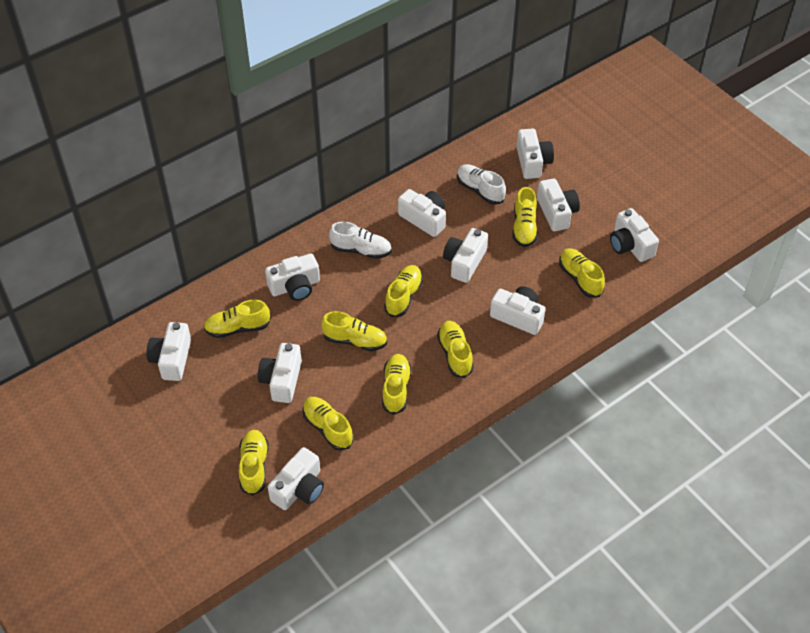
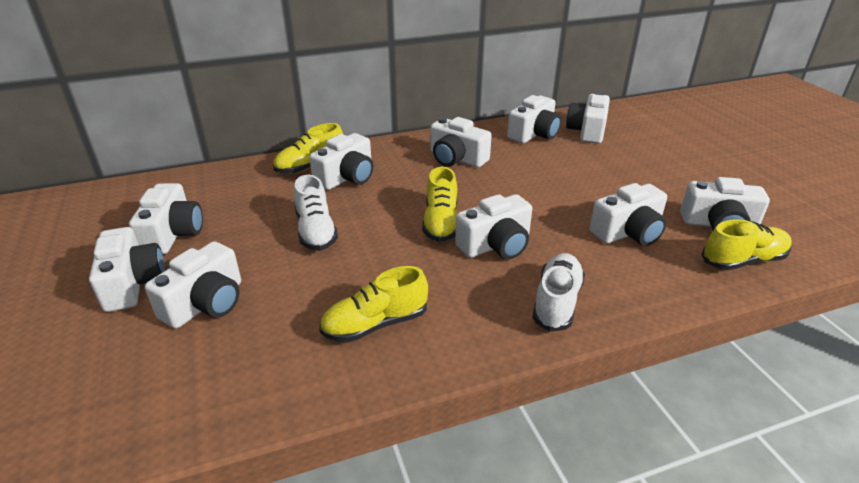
yellow shoe: [203,300,271,338] [239,430,269,496] [302,397,354,451] [321,311,387,351] [382,354,411,415] [384,265,423,317] [437,321,473,378] [512,187,538,247] [559,248,605,298] = 9 -> [273,123,343,174] [319,266,428,342] [422,167,457,242] [702,219,792,270] = 4

